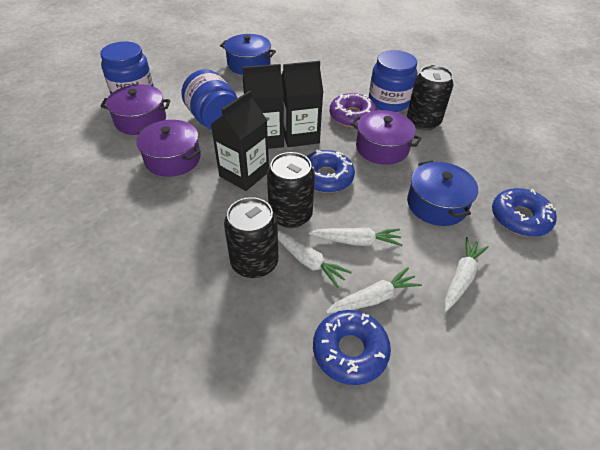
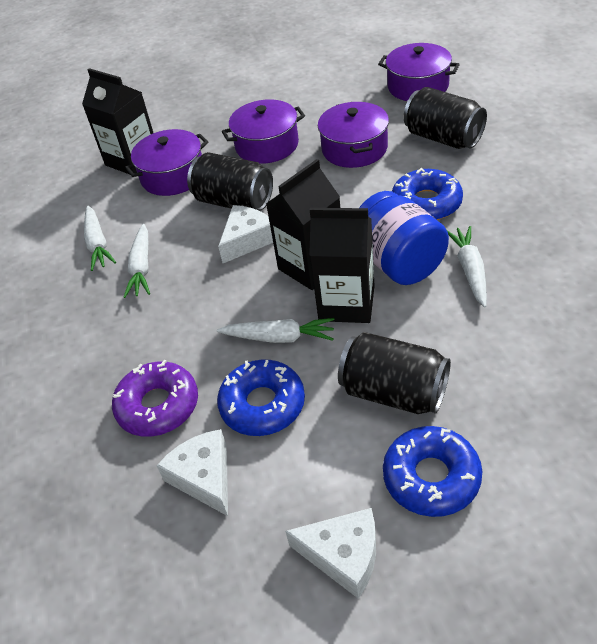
blue jar: [100,41,154,94] [181,69,237,130] [369,50,417,112] = 3 -> [359,191,449,285] = 1
blue pot: [220,34,276,75] [407,161,478,226] = 2 -> none = 0
purple pot: [101,84,170,135] [136,120,201,177] [351,110,421,165] = 3 -> [125,129,208,196] [222,99,305,164] [318,102,389,168] [378,43,460,101] = 4
white cheese: none = 0 -> [156,429,228,516] [218,205,273,263] [285,508,376,599] = 3

